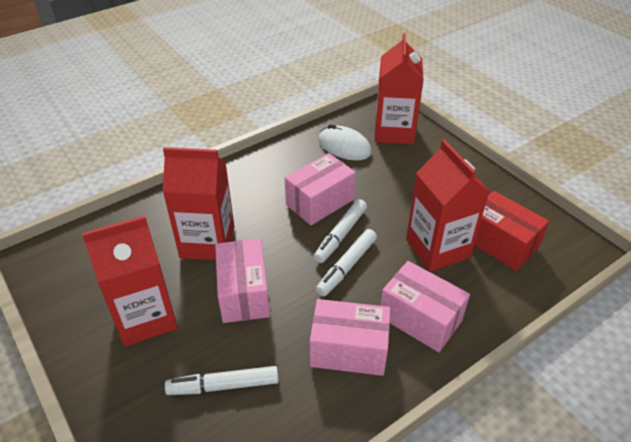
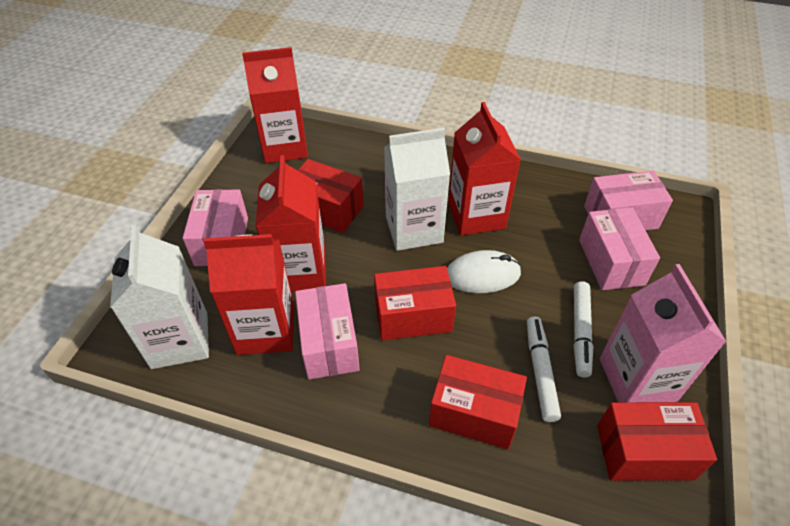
pink carton: none = 0 -> [600,264,726,402] = 1
red box: [474,191,549,271] = 1 -> [297,159,364,233] [374,266,456,341] [429,355,527,449] [597,402,717,481] = 4
white carton: none = 0 -> [110,225,209,369] [384,128,450,251] = 2
white marker: [165,366,279,395] [314,199,367,263] [316,229,377,296] = 3 -> [527,316,561,422] [574,281,593,377] = 2

